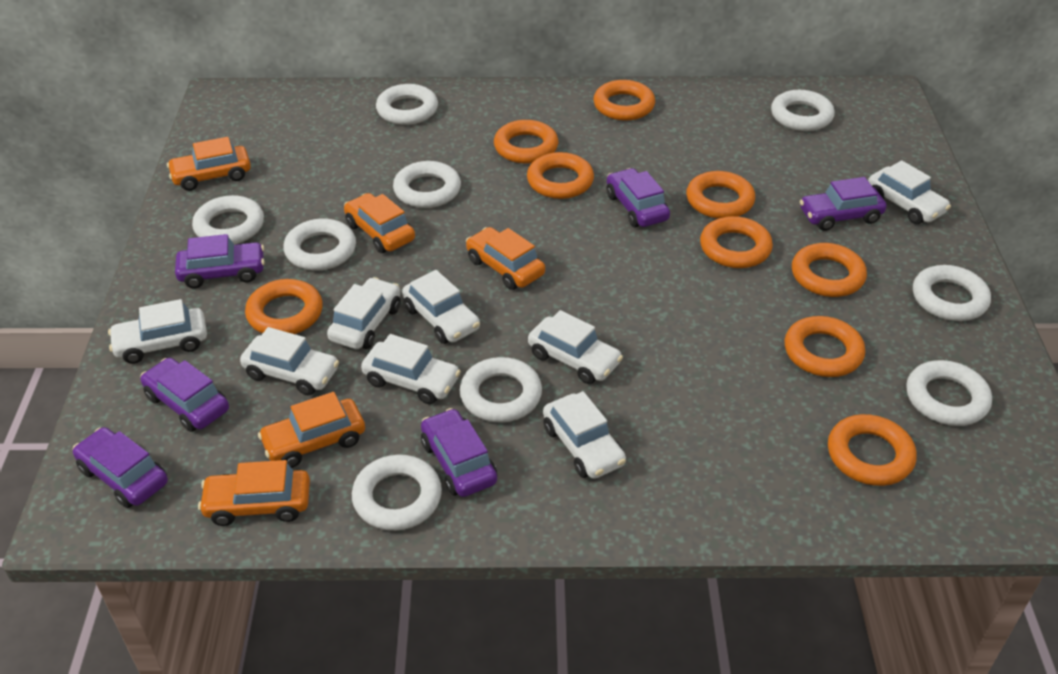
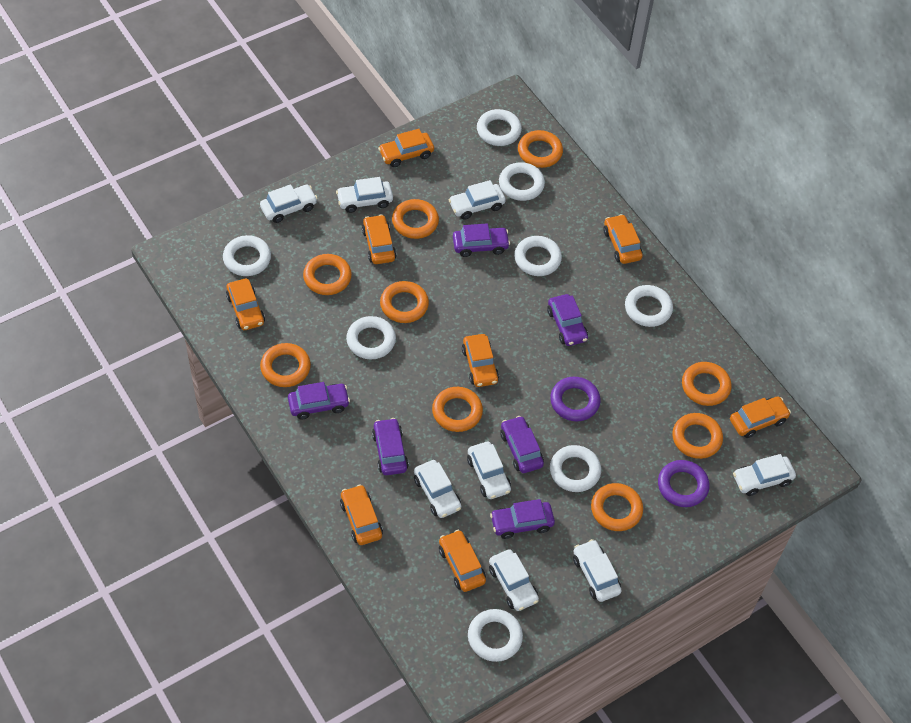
orange car: [167,137,251,191] [198,460,310,526] [258,392,365,468] [344,193,415,253] [466,227,545,290] = 5 -> [226,279,265,330] [340,484,383,545] [362,214,396,264] [378,129,434,167] [439,530,486,592] [462,334,499,387] [603,214,643,264] [730,396,791,438] = 8
purple ring: none = 0 -> [550,377,600,421] [658,460,710,507] = 2
white ring: [192,195,264,244] [283,218,356,271] [352,455,442,531] [376,84,438,125] [393,161,461,208] [460,357,542,423] [771,90,835,131] [906,360,992,426] [913,265,991,321] = 9 -> [223,235,271,276] [346,316,396,359] [468,609,523,662] [477,109,522,146] [499,162,545,201] [514,236,562,276] [550,445,601,492] [625,285,673,327] = 8

